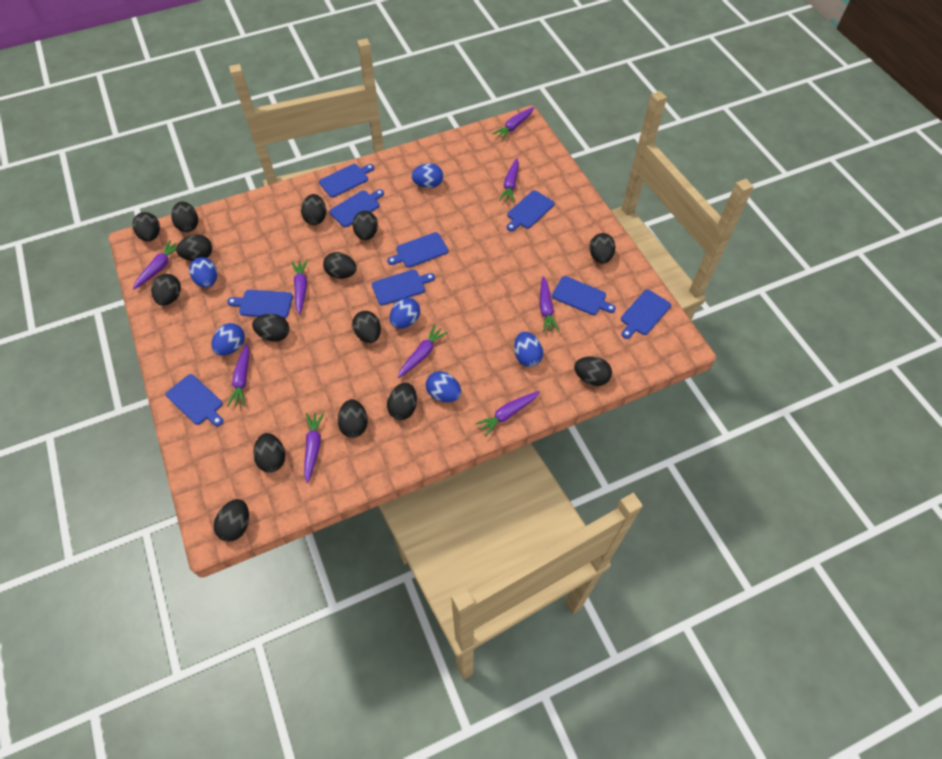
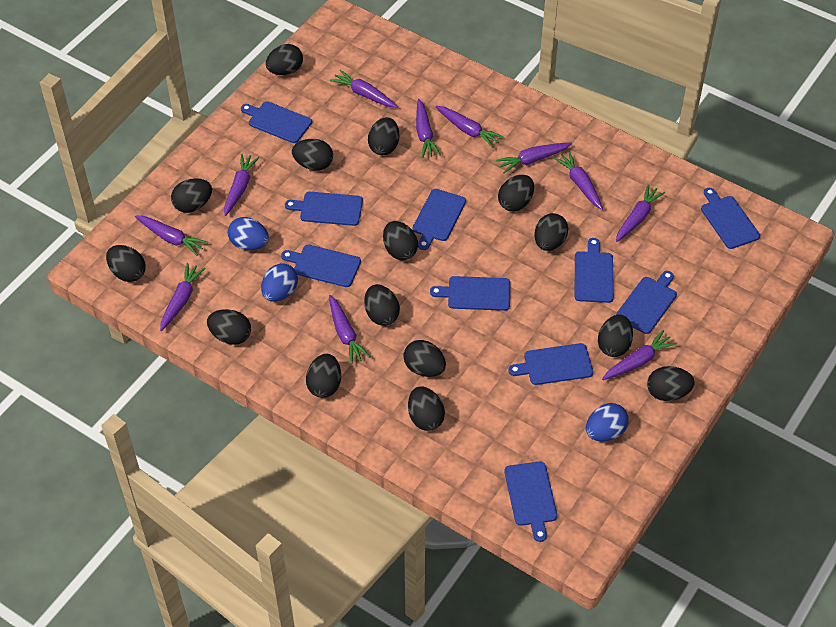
blue cutting board: [166,374,223,426] [227,290,293,318] [319,164,374,198] [329,189,384,227] [372,269,435,306] [387,232,448,268] [507,190,554,231] [552,276,616,315] [621,290,671,339] = 9 -> [241,102,312,143] [281,245,361,287] [285,192,363,226] [412,189,466,250] [430,276,510,311] [504,461,557,542] [508,343,593,385] [575,238,614,303] [616,271,677,334] [701,188,760,249] = 10
blue egg: [189,257,217,288] [212,323,245,356] [390,298,420,329] [411,163,443,188] [426,371,461,402] [514,332,543,367] = 6 -> [228,217,269,251] [261,263,298,302] [586,403,628,442] = 3
purple carrot: [133,240,177,289] [227,344,249,406] [292,260,308,315] [304,412,324,483] [398,324,448,378] [475,391,540,437] [493,107,534,140] [499,158,519,203] [539,276,559,333] = 9 -> [135,216,208,256] [160,263,206,331] [224,154,260,216] [329,295,370,364] [330,70,398,108] [416,99,441,158] [435,106,504,148] [496,143,572,173] [553,151,603,210] [602,330,677,380] [616,184,665,242] = 11

